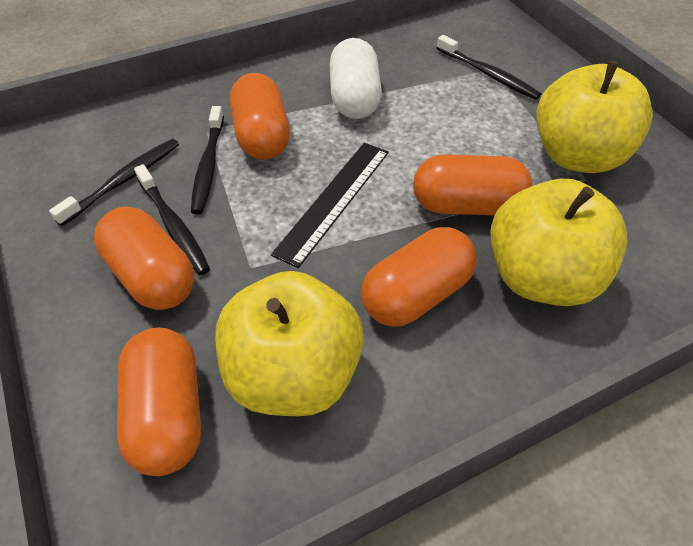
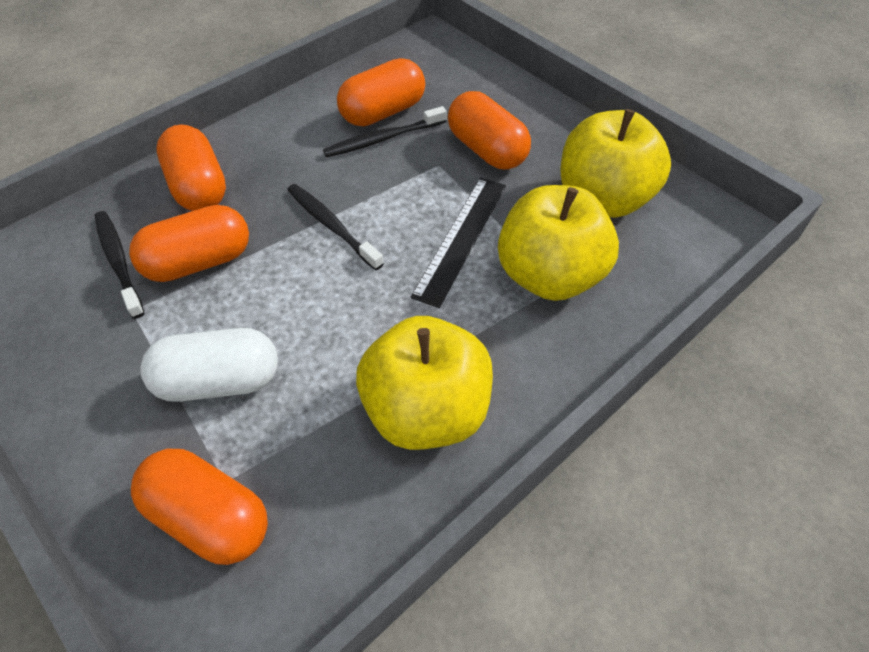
black toothbrush: [49,139,179,226] [134,164,210,275] [191,106,224,214] [437,35,541,100] = 4 -> [95,211,144,319] [287,184,384,270] [323,106,447,157] = 3

